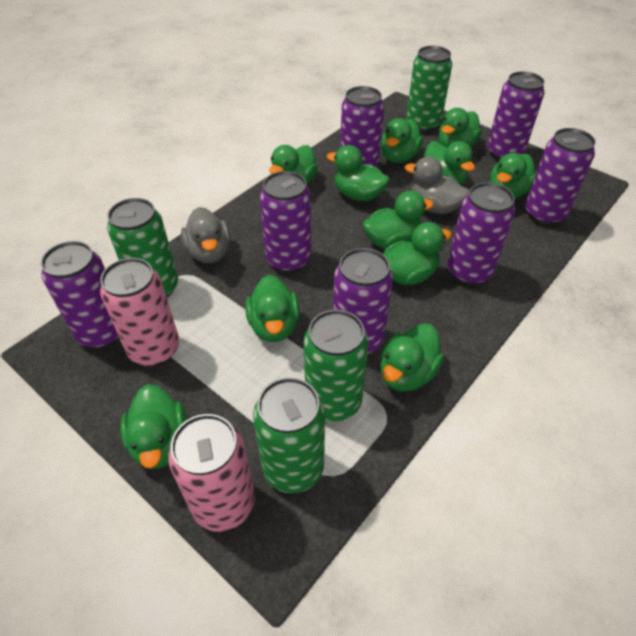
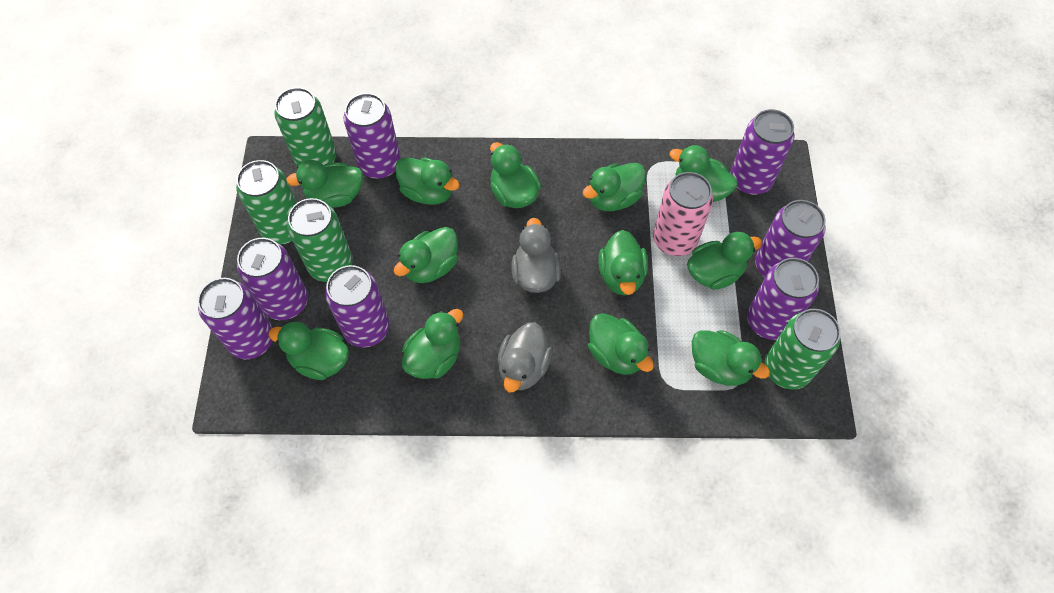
green duck: [120,384,186,469] [245,275,300,342] [269,145,318,185] [327,145,390,201] [363,191,434,249] [380,323,444,392] [381,118,423,163] [383,222,452,285] [424,141,475,185] [438,108,482,147] [490,153,536,199] = 11 -> [268,322,349,380] [286,160,363,207] [394,227,458,283] [395,157,460,205] [401,309,463,379] [490,142,541,208] [582,163,646,211] [588,313,654,375] [598,230,648,296] [669,145,737,202] [687,232,762,290] [692,330,770,386] = 12
pink can: [100,258,179,366] [168,414,255,532] = 2 -> [653,172,713,256] = 1

